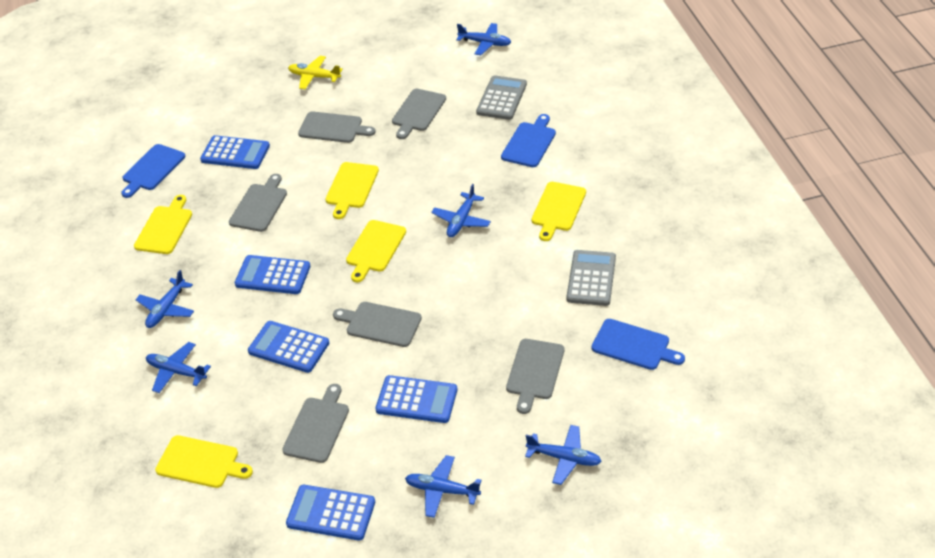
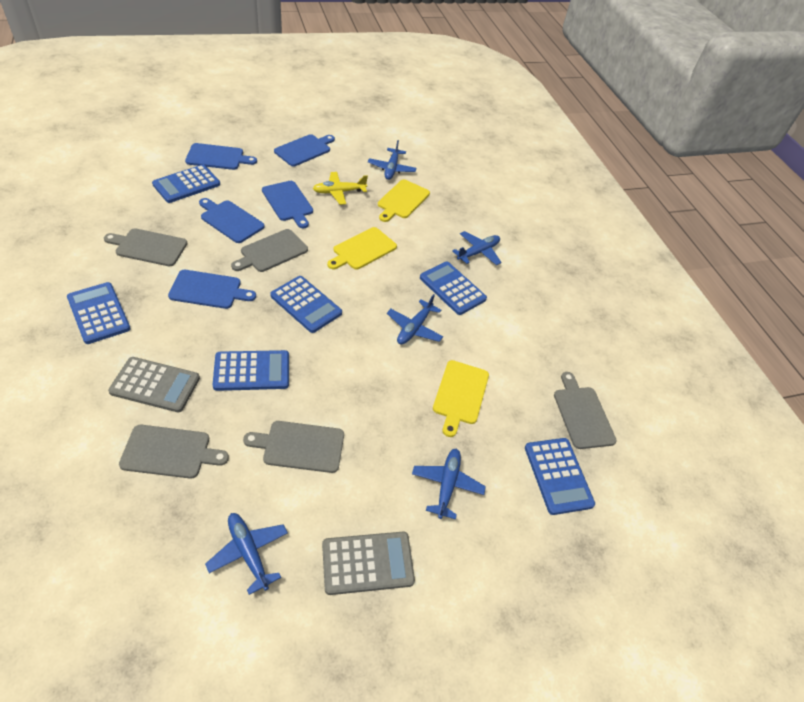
blue calculator: [200,135,270,169] [235,255,310,294] [248,321,329,373] [286,485,375,541] [375,375,457,423] = 5 -> [67,282,131,344] [152,165,220,203] [213,350,289,391] [270,276,342,333] [420,262,487,315] [525,438,595,515] = 6
blue cutting board: [121,144,185,198] [501,114,556,167] [591,319,685,370] = 3 -> [168,270,256,309] [185,143,257,170] [199,198,265,243] [262,181,313,228] [274,134,335,166] = 5
blue plane: [136,270,194,328] [146,342,211,393] [405,455,481,518] [431,184,491,237] [456,23,511,55] [525,425,602,485] = 6 -> [205,513,288,595] [368,140,416,180] [387,294,443,344] [412,449,486,520] [452,231,502,266] = 5
grey cutting board: [229,174,287,232] [282,384,349,463] [298,112,376,143] [333,302,422,347] [392,89,446,139] [506,339,564,414] = 6 -> [104,228,188,266] [119,425,229,479] [231,229,308,272] [243,421,344,473] [554,372,617,449] = 5
yellow cutting board: [134,195,192,254] [155,435,253,488] [325,162,379,219] [346,220,406,282] [531,182,586,241] = 5 -> [327,227,397,269] [378,179,430,222] [433,360,489,437] = 3

